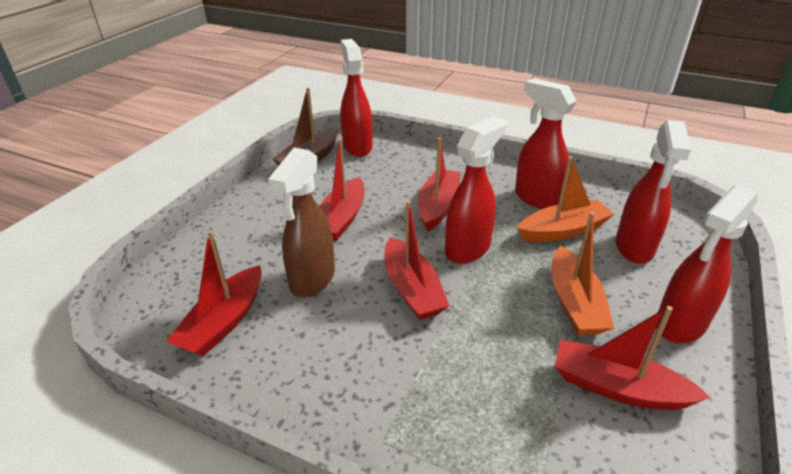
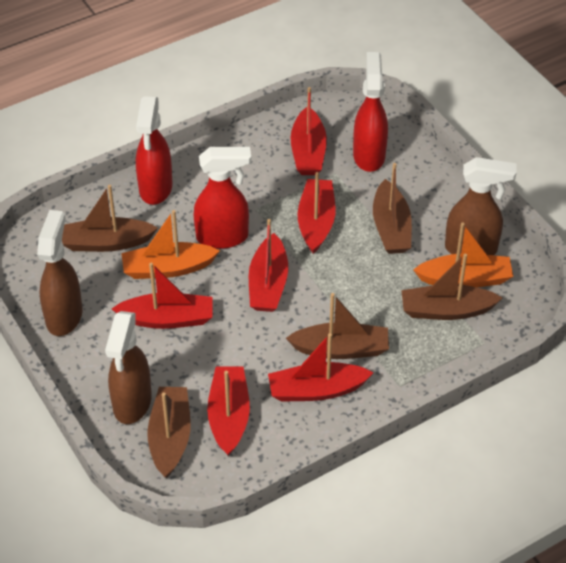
brown boat: [272,88,338,165] = 1 -> [62,185,158,252] [147,387,191,478] [286,293,389,359] [373,163,412,254] [401,254,502,320] = 5
brown spray bottle: [268,148,335,298] = 1 -> [37,210,82,336] [105,311,152,424] [445,157,516,255] = 3
red boat: [166,230,262,356] [320,139,364,241] [385,201,450,320] [418,137,461,231] [555,306,710,410] = 5 -> [112,263,213,329] [207,366,250,456] [249,219,288,312] [268,333,373,402] [290,87,327,175] [298,172,336,254] = 6
red spray bottle: [340,39,373,157] [445,116,507,264] [515,78,577,209] [616,120,691,264] [656,185,758,343] = 5 -> [136,96,172,205] [194,147,251,249] [353,52,388,172] = 3

